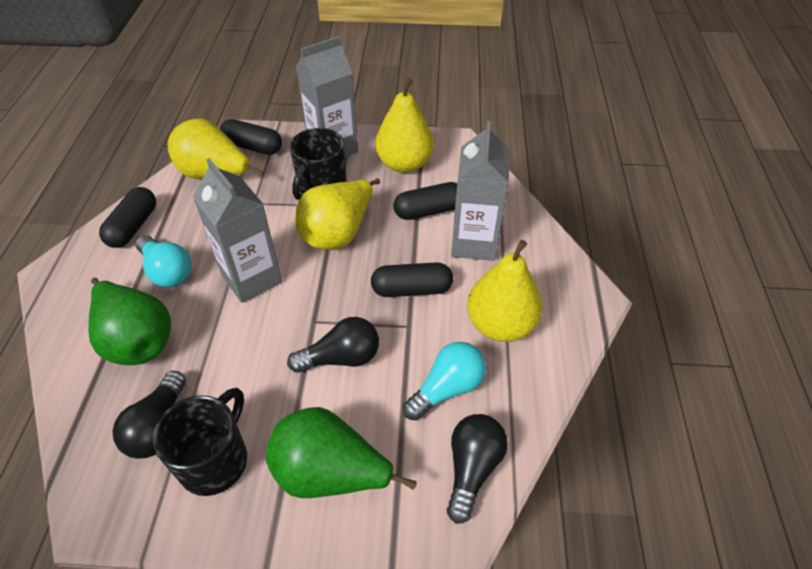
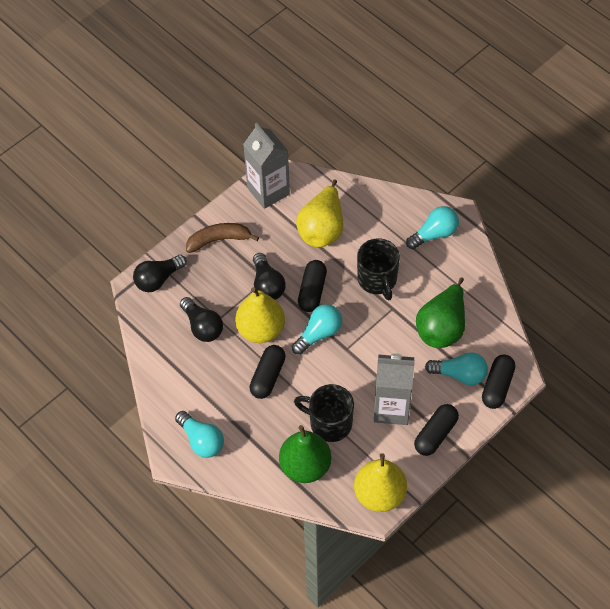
brown banana: none = 0 -> [186,223,259,253] = 1
grey carton: [193,158,282,303] [296,36,358,157] [451,121,510,261] = 3 -> [243,123,290,209] [374,353,415,425] = 2
turquoise light bulb: [136,235,191,287] [403,342,486,421] = 2 -> [175,411,224,458] [292,304,342,355] [406,206,459,249] [425,352,488,385] = 4
yellow pear: [168,118,263,179] [295,178,380,250] [375,78,434,173] [467,240,542,342] = 4 -> [235,287,285,343] [296,180,344,247] [354,453,407,512] = 3

